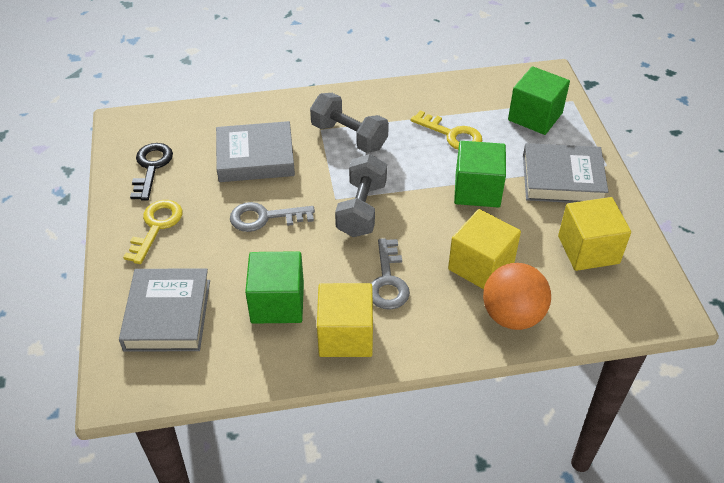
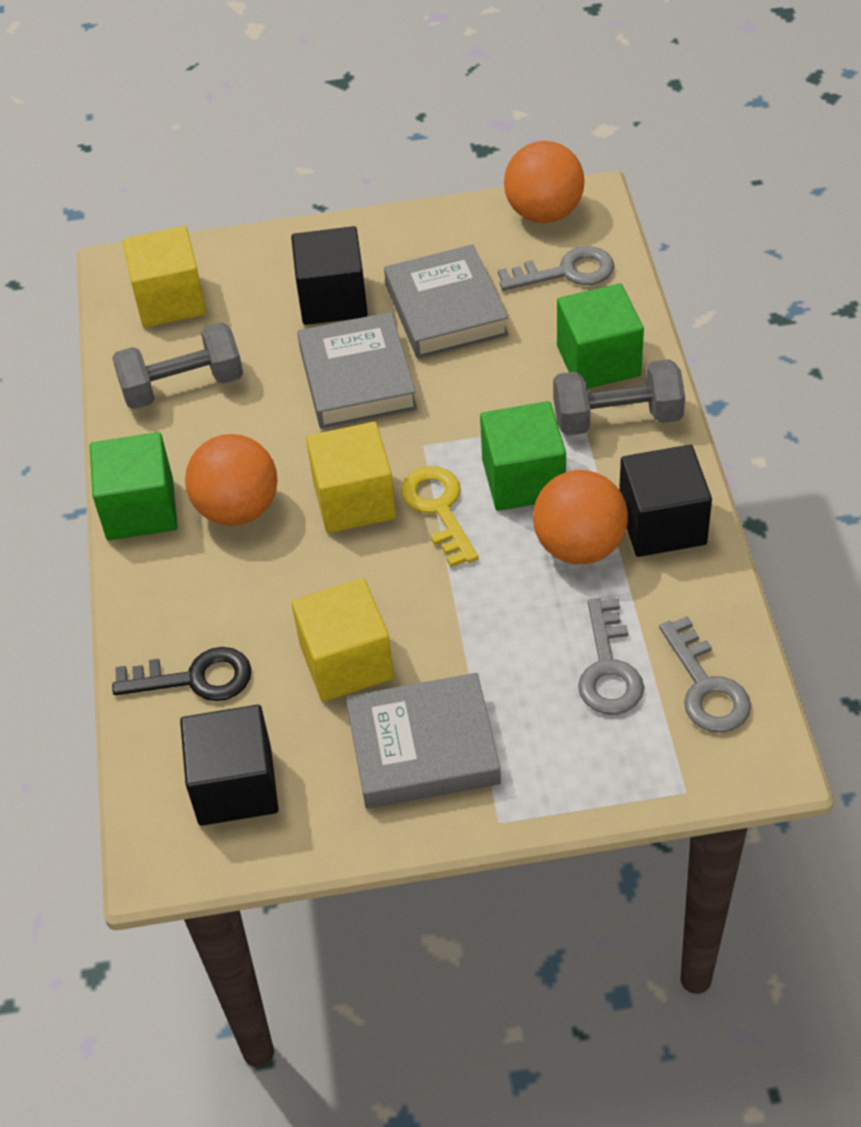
black cube: none = 0 -> [180,705,279,826] [291,226,368,325] [619,445,712,557] = 3
grey key: [230,202,315,232] [371,238,410,310] = 2 -> [498,246,614,291] [578,598,644,715] [659,616,751,733] = 3
orange ball: [483,263,551,330] = 1 -> [185,434,278,526] [504,141,585,223] [533,470,628,564] = 3
yellow key: [123,200,183,264] [411,110,482,150] = 2 -> [401,466,479,567] = 1

